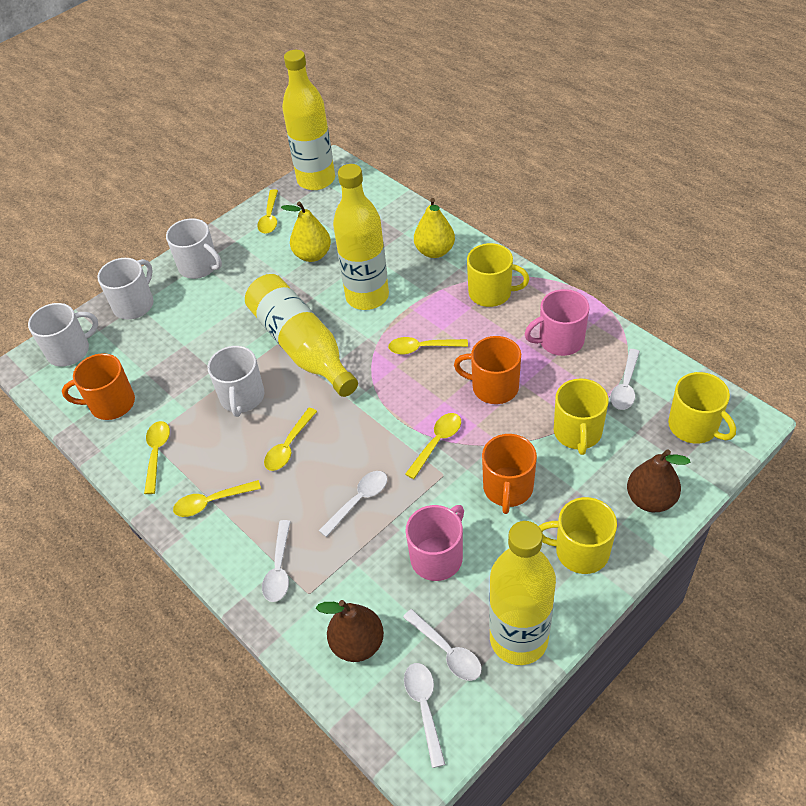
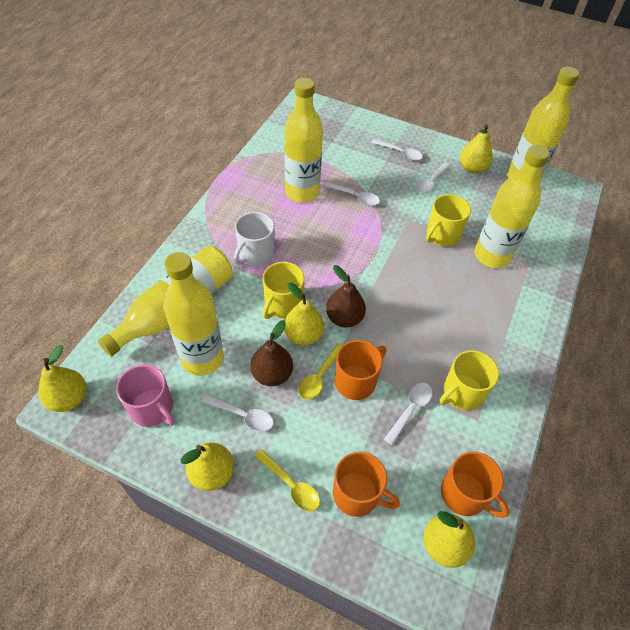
pink mug: [405,505,464,581] [525,289,590,356] = 2 -> [116,365,174,427] = 1
white mug: [28,303,98,367] [97,258,154,319] [166,218,222,279] [208,346,264,417] = 4 -> [234,212,275,266] = 1
yellow bottle: [245,274,358,397] [282,50,335,190] [333,164,389,310] [489,521,556,665] = 4 -> [98,246,233,356] [163,252,224,376] [284,78,323,203] [474,145,550,268] [507,67,579,182] = 5
yellow mug: [467,243,529,307] [538,497,617,574] [554,378,609,455] [668,372,736,444] = 4 -> [263,262,305,319] [426,194,471,247] [439,350,499,410] = 3
yellow pear: [281,201,331,262] [414,198,455,258] = 2 -> [38,345,86,412] [181,443,234,491] [284,282,324,345] [424,511,475,568] [460,124,493,174] = 5
yellow spoon: [144,421,170,494] [173,480,261,517] [257,189,278,234] [264,408,317,471] [388,337,468,354] [405,413,461,479] = 6 -> [254,449,320,511] [299,343,343,399] = 2

